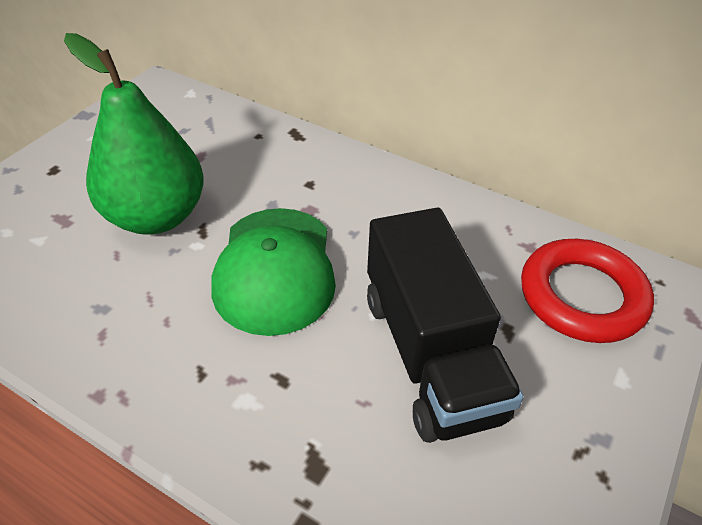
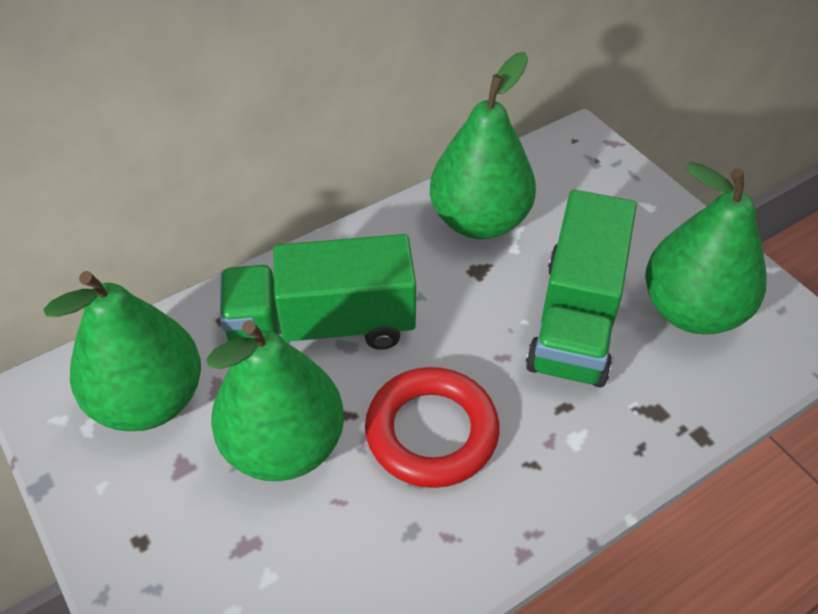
black truck: [367,208,524,443] = 1 -> none = 0
green cap: [211,208,336,336] = 1 -> none = 0
green pear: [64,33,204,235] = 1 -> [44,271,201,431] [206,320,344,481] [430,52,536,239] [645,161,766,335] = 4
green truck: none = 0 -> [220,234,416,350] [526,189,637,387] = 2

